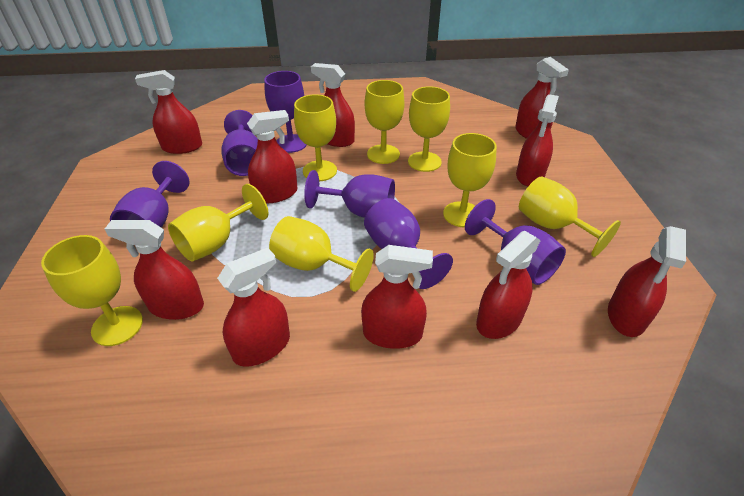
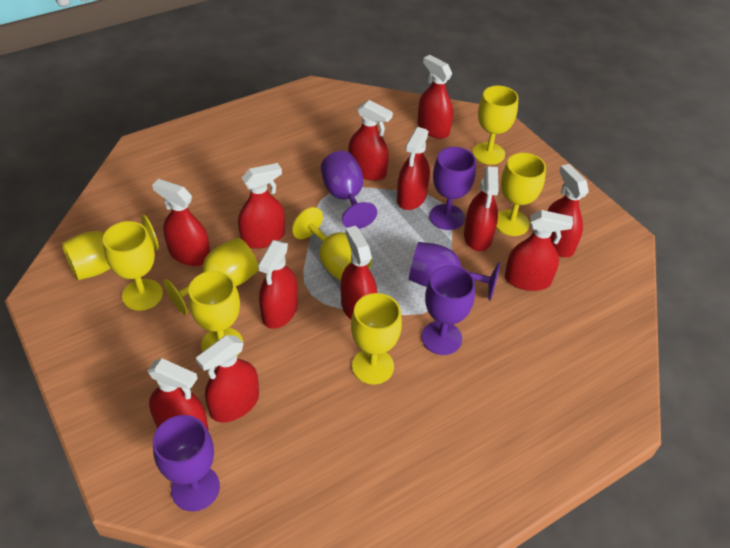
purple goblet: [110,161,189,228] [222,110,258,176] [264,71,307,153] [304,170,395,218] [364,198,453,289] [465,199,566,285] = 6 -> [153,415,220,511] [321,151,377,229] [409,242,500,301] [421,265,475,355] [429,147,476,230] = 5
red spray bottle: [105,220,204,320] [135,70,202,154] [217,247,290,367] [247,110,297,203] [311,63,355,147] [361,245,433,349] [476,231,540,339] [515,57,569,139] [516,94,559,186] [608,226,686,337] = 10 -> [147,358,208,430] [152,179,210,266] [196,335,259,423] [238,163,285,249] [258,240,298,329] [341,226,377,320] [348,100,393,181] [397,127,430,210] [417,55,453,139] [464,166,499,251] [505,210,573,291] [547,164,589,258] = 12

